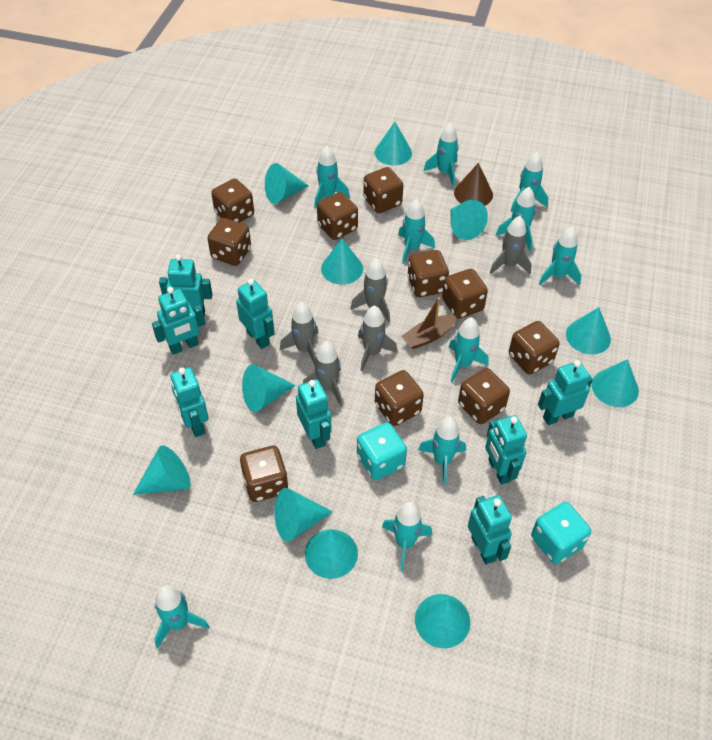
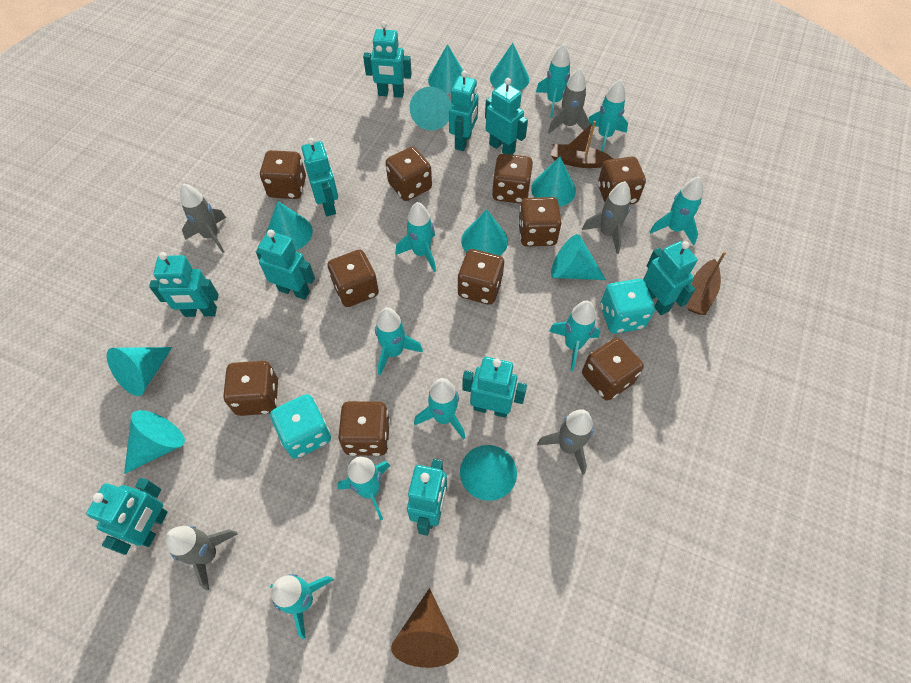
brown boat: [401,297,458,349] = 1 -> [551,121,613,168] [687,251,726,315] = 2
turquoise cone: [133,445,191,495] [242,364,296,412] [265,163,309,204] [274,488,333,542] [305,529,358,579] [321,239,363,285] [375,122,412,165] [415,594,470,648] [450,200,488,240] [566,307,611,354] [592,359,639,407] = 11 -> [107,347,172,396] [124,410,185,474] [266,201,313,250] [410,87,451,131] [428,44,463,94] [460,445,517,501] [461,209,508,256] [490,43,529,91] [531,157,576,207] [551,234,606,280] = 10
turquoise robot: [152,287,205,355] [159,254,213,316] [170,367,209,437] [236,279,275,349] [296,379,332,449] [468,495,512,565] [485,415,527,485] [538,360,593,425] = 8 -> [86,478,168,555] [149,252,219,317] [256,230,315,300] [301,138,338,216] [363,21,412,98] [407,459,447,536] [449,71,479,151] [462,357,527,418] [485,78,528,155] [643,241,698,315] = 10
turquoise rocket: [154,585,209,648] [314,146,350,209] [382,502,432,570] [398,199,435,264] [418,417,466,486] [424,122,459,186] [449,317,488,382] [496,187,536,251] [511,152,548,212] [539,227,581,285] = 10 -> [270,574,333,639] [338,457,390,520] [375,308,423,375] [395,202,436,272] [414,378,465,440] [536,44,570,118] [549,301,600,371] [588,79,628,152] [650,176,703,246] = 9

